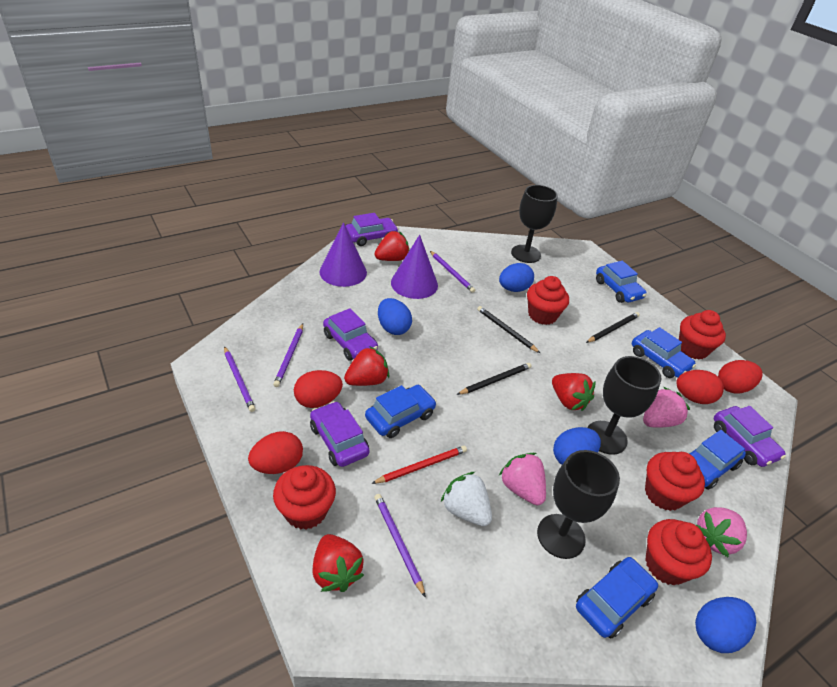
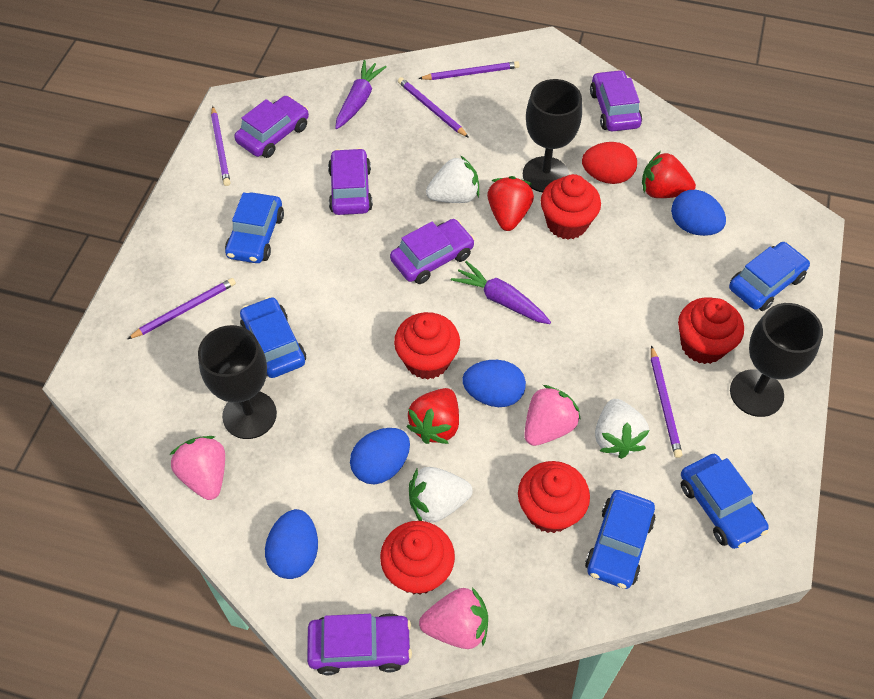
black pencil: [457,363,532,395] [477,306,540,353] [586,312,640,343] = 3 -> none = 0
purple car: [310,401,370,467] [323,308,378,361] [346,213,399,246] [714,406,786,467] = 4 -> [234,96,309,158] [307,613,412,675] [328,148,373,215] [390,219,475,284] [590,70,642,132] = 5
purple carrot: none = 0 -> [335,60,386,129] [451,261,551,324] = 2
purple cone: [319,222,367,287] [391,235,438,299] = 2 -> none = 0
purple pencil: [224,346,256,412] [273,324,303,387] [374,494,426,598] [430,251,475,293] = 4 -> [127,278,236,339] [211,106,230,186] [398,77,469,138] [418,61,520,80] [651,345,682,458] = 5
red egg: [248,431,303,474] [294,370,343,408] [676,370,724,404] [718,360,763,394] = 4 -> [582,142,637,184] = 1
red pencil: [371,446,467,484] = 1 -> none = 0
red strawberry: [313,534,364,592] [344,346,389,386] [374,231,409,261] [552,373,595,411] = 4 -> [406,388,459,444] [487,176,534,231] [642,151,696,198] = 3
white strawberry: [441,472,492,526] = 1 -> [409,467,473,523] [426,155,479,203] [595,399,649,459] = 3

